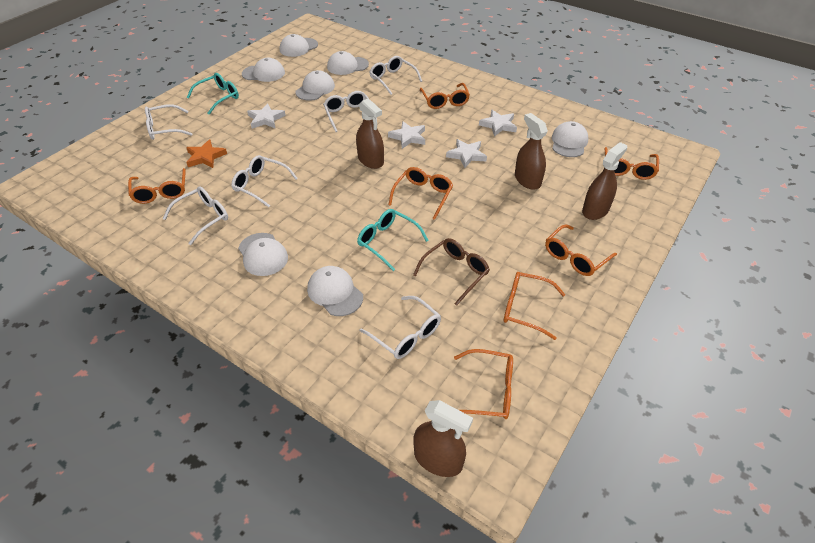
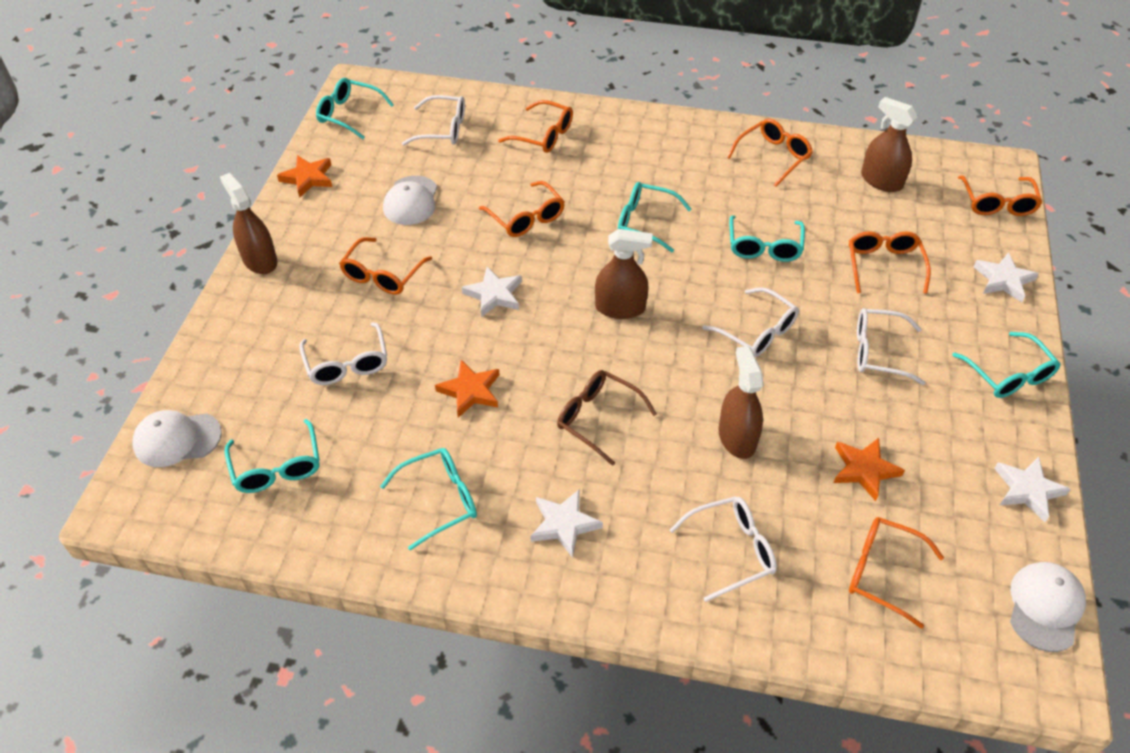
orange star: [186,139,227,168] = 1 -> [277,155,332,198] [435,360,499,418] [834,438,905,501] = 3
turquoise glasses: [187,73,239,115] [357,209,429,271] = 2 -> [224,419,320,493] [316,78,394,139] [380,448,477,551] [618,182,692,253] [729,215,805,262] [952,332,1061,398] = 6
white cap: [238,233,288,276] [242,58,285,82] [280,34,318,57] [295,70,335,101] [307,266,363,316] [327,51,369,75] [552,121,588,157] = 7 -> [132,410,222,467] [383,176,437,225] [1010,562,1086,652] = 3
white glasses: [145,104,193,140] [163,186,228,245] [232,155,298,207] [323,91,377,132] [360,296,441,359] [369,56,422,95] = 6 -> [299,322,387,385] [402,95,465,145] [670,496,777,602] [702,287,799,357] [857,308,926,385] = 5

